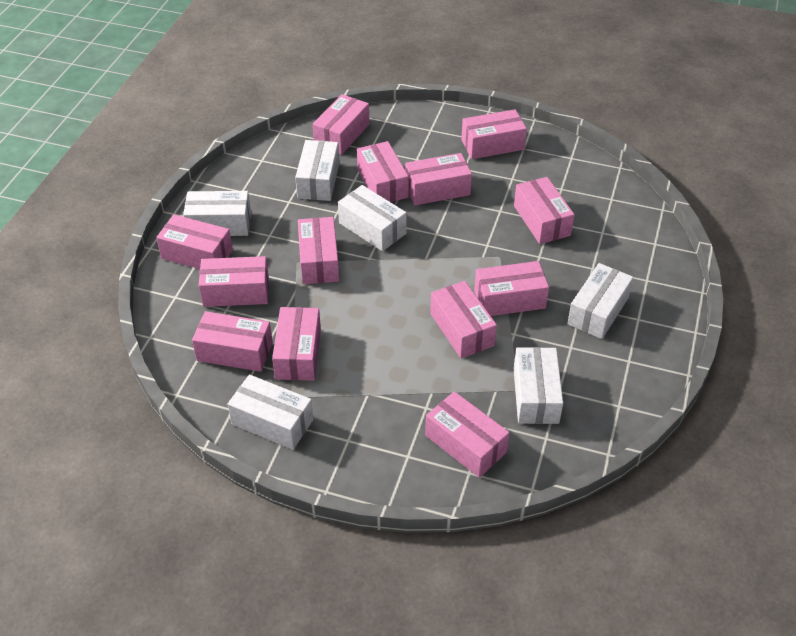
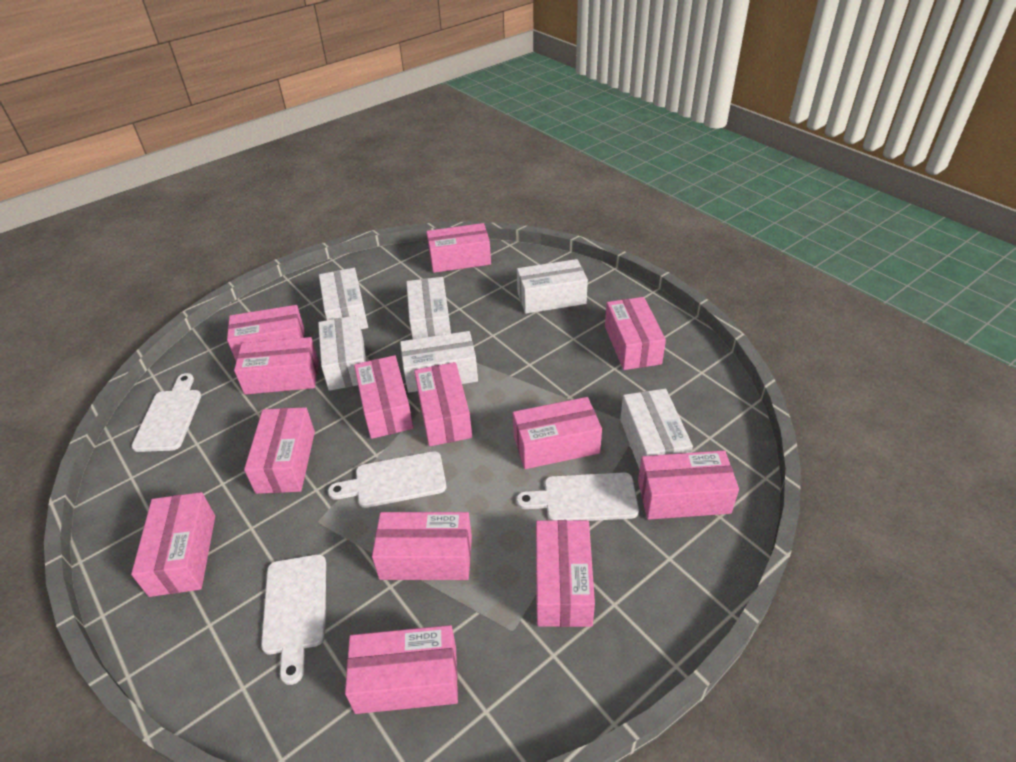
white cutting board: none = 0 -> [131,373,201,452] [261,554,326,685] [328,451,446,508] [516,472,639,521] = 4

